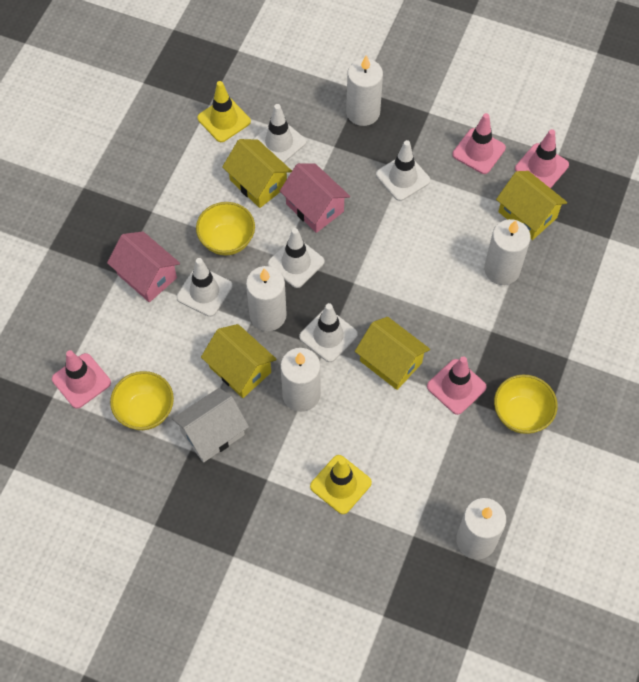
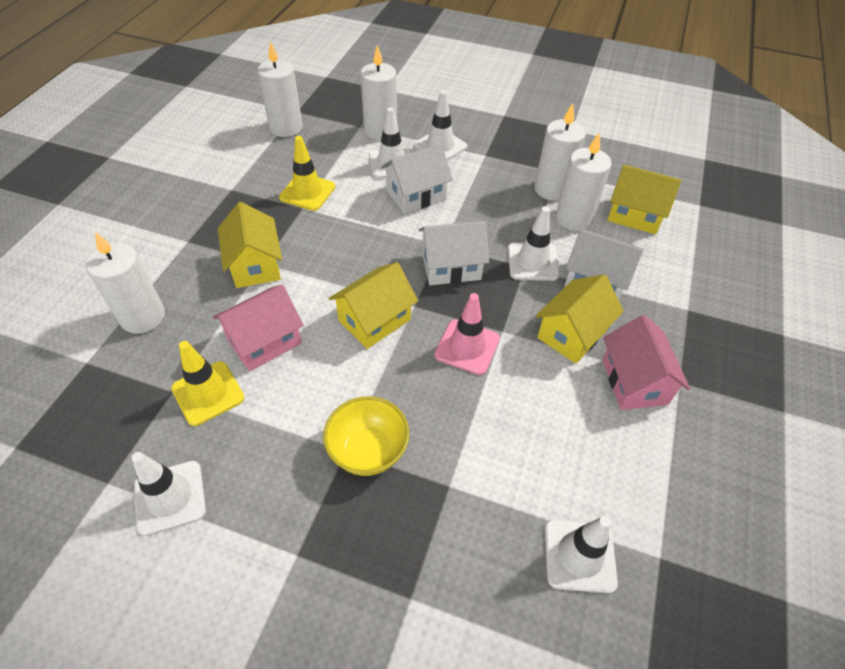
pink traffic cone: [52,350,111,409] [427,356,487,415] [452,113,506,174] [515,129,569,188] = 4 -> [435,293,500,375] = 1
white house: [172,388,249,462] = 1 -> [381,144,453,214] [419,221,489,285] [565,229,644,300] = 3
yellow bowl: [110,371,174,430] [196,202,255,256] [494,375,558,434] = 3 -> [323,396,409,476] = 1

